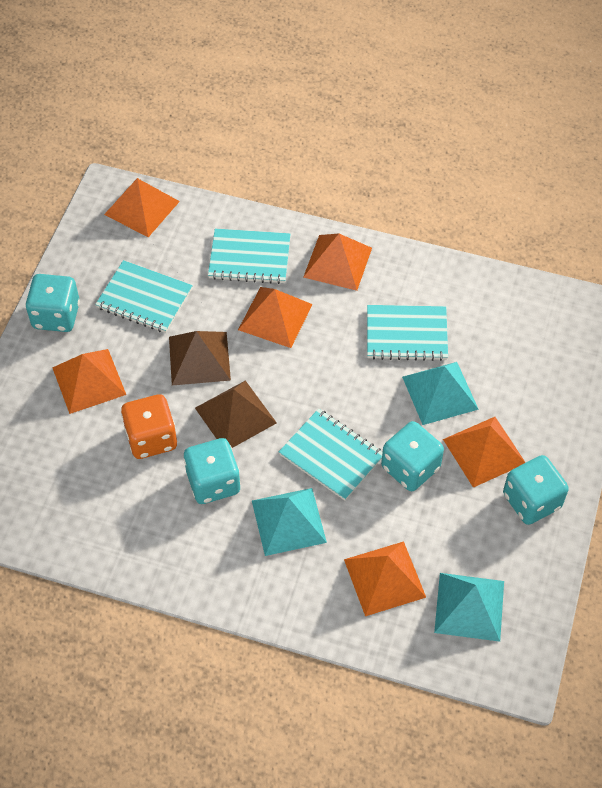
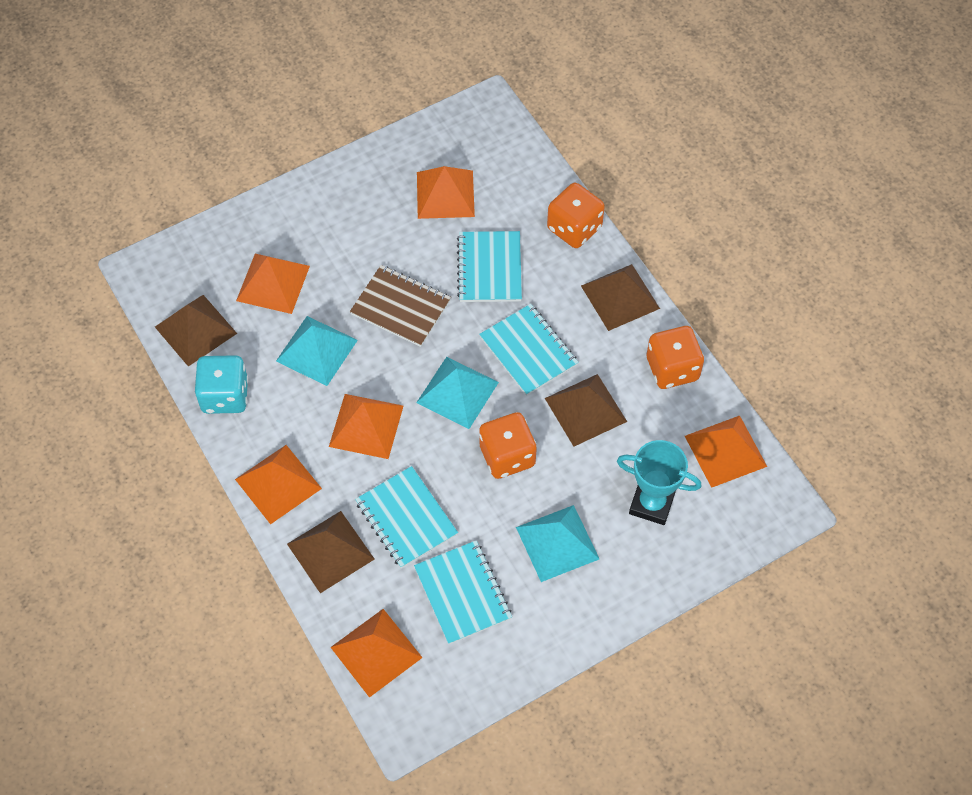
brown notebook: none = 0 -> [350,265,451,347] = 1
brown pyramid: [169,331,231,385] [195,380,277,448] = 2 -> [155,295,237,367] [287,511,374,593] [545,374,627,447] [581,264,660,331] = 4
orange dice: [121,394,177,459] = 1 -> [479,412,537,479] [547,183,605,248] [647,326,704,389] = 3
turquoise dice: [26,274,80,332] [184,438,241,504] [381,421,444,491] [503,455,569,525] = 4 -> [195,355,248,414] = 1
turquoise trophy: none = 0 -> [617,440,701,525] = 1

